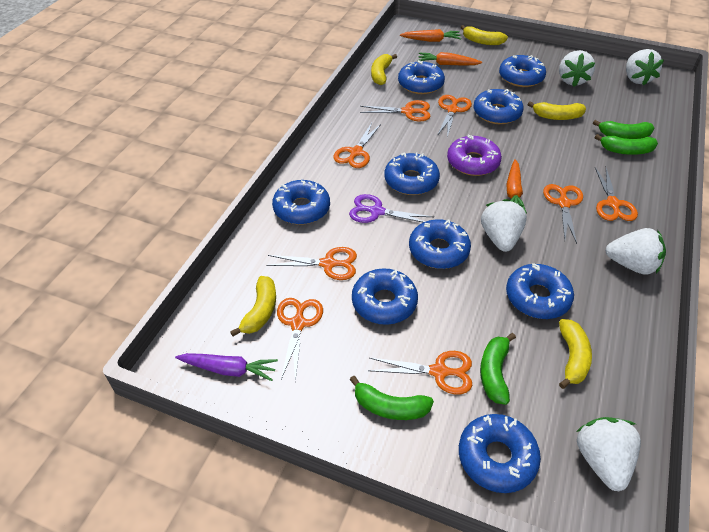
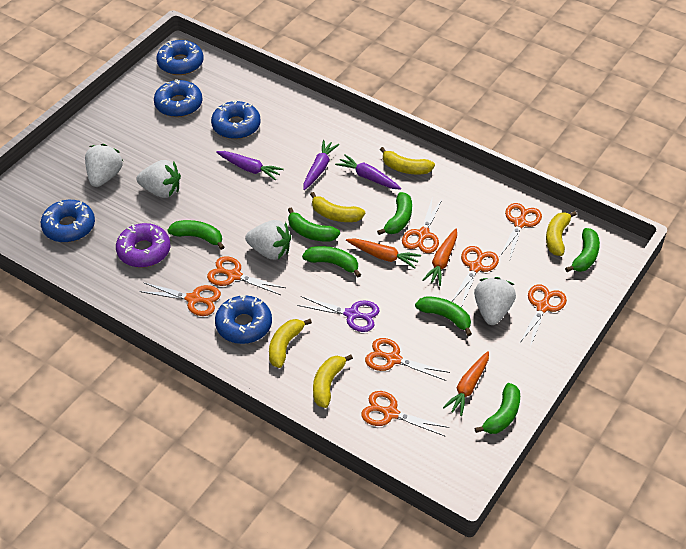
blue donut: [272,180,330,225] [352,269,418,325] [384,152,440,195] [398,60,445,94] [409,219,471,269] [459,414,541,493] [474,89,524,124] [499,55,546,87] [506,263,574,319] = 9 -> [41,200,95,243] [154,79,203,117] [156,40,204,75] [211,100,261,139] [215,294,272,344] = 5
green banana: [350,376,434,420] [480,333,516,405] [593,120,654,139] [594,134,658,155] = 4 -> [168,220,224,250] [288,208,340,242] [302,246,361,277] [377,192,412,235] [415,296,472,336] [474,383,520,434] [565,228,600,272] = 7
purple carrot: [175,353,278,381] = 1 -> [216,151,284,181] [303,140,339,190] [335,154,401,190] = 3
white strawberry: [481,199,527,252] [559,50,595,87] [576,417,641,491] [605,228,666,275] [626,49,664,86] = 5 -> [85,144,123,187] [137,160,181,198] [245,220,291,260] [474,277,516,325] = 4

